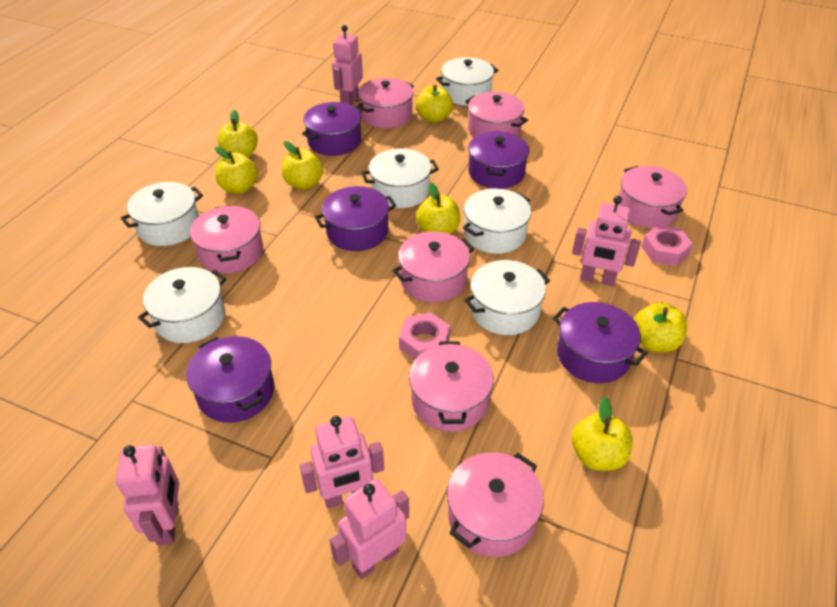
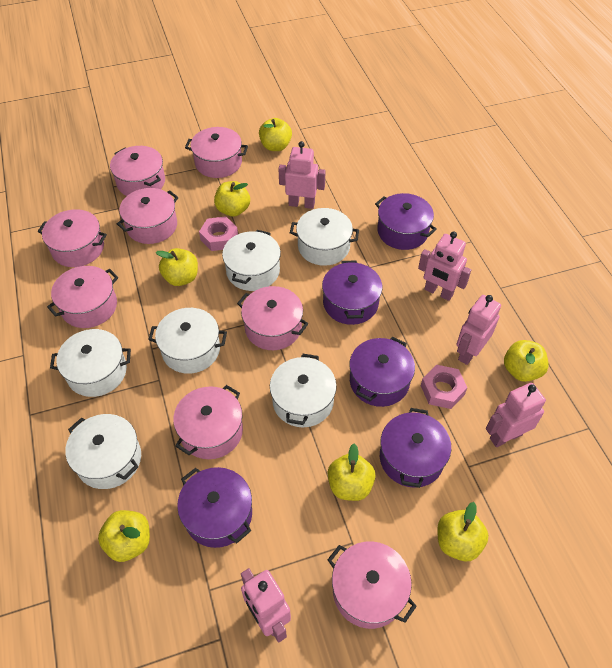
pink pot: [190,205,263,273] [357,78,414,129] [392,231,474,303] [409,341,494,432] [447,452,544,557] [465,92,528,137] [618,166,687,228] = 7 -> [38,209,107,267] [47,266,118,328] [110,146,165,196] [117,188,179,244] [173,385,243,459] [185,127,248,178] [237,286,308,350] [328,541,417,629] = 8

